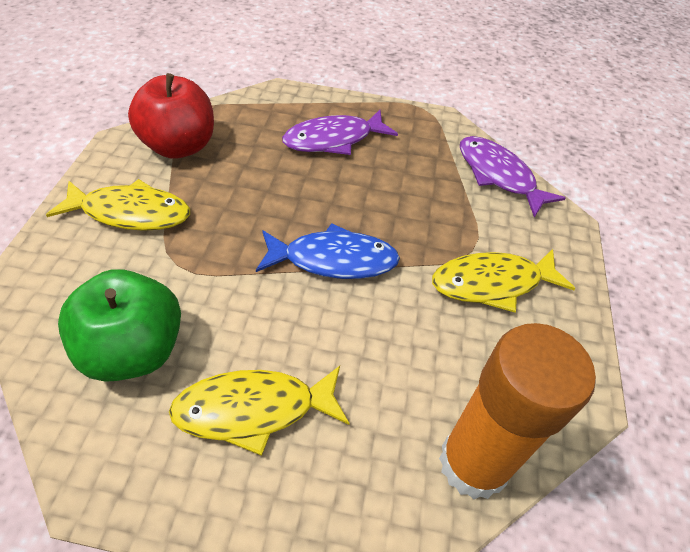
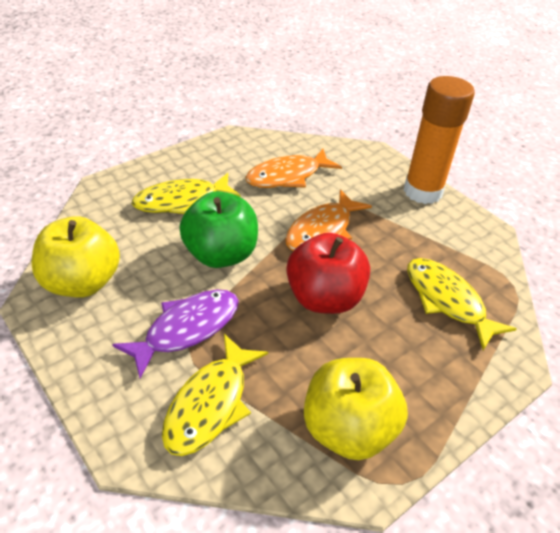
blue fish: [256,223,400,279] = 1 -> none = 0
orange fish: none = 0 -> [245,149,342,188] [285,189,372,251] = 2
purple fish: [282,110,398,155] [460,136,566,218] = 2 -> [112,290,239,379] = 1
yellow apple: none = 0 -> [31,216,120,298] [304,358,408,460] = 2

